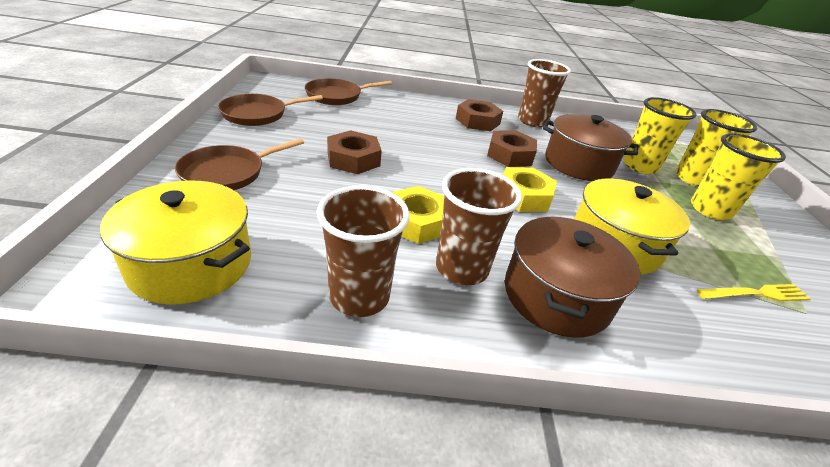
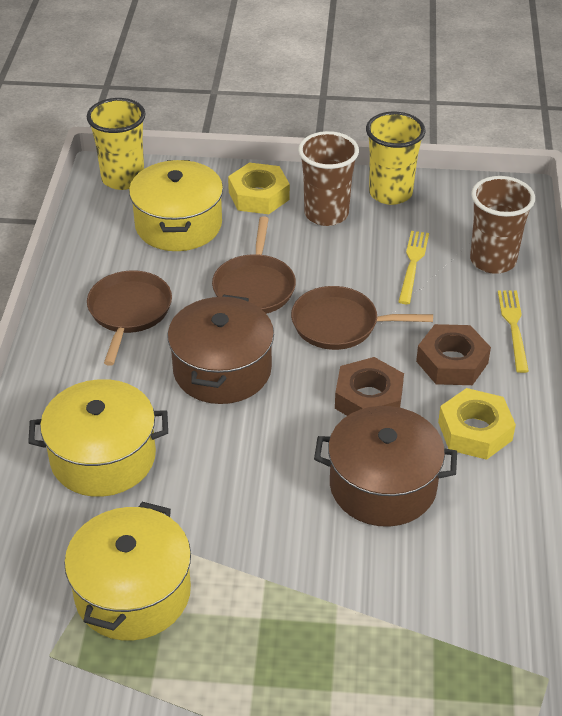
brown cup: [317,185,410,317] [436,168,522,285] [518,59,571,127] = 3 -> [298,131,359,226] [470,176,535,274] = 2
brown nut: [327,130,382,174] [456,99,503,131] [487,130,537,167] = 3 -> [335,357,404,416] [416,324,491,385] = 2
yellow cup: [623,97,697,174] [676,109,757,186] [691,133,786,220] = 3 -> [87,98,146,190] [366,112,425,205] = 2
yellow fork: [697,284,811,301] = 1 -> [398,231,429,304] [498,291,529,373] = 2
yellow pot: [100,181,251,305] [574,179,690,275] = 2 -> [28,379,168,497] [64,502,191,641] [129,160,223,251] = 3

